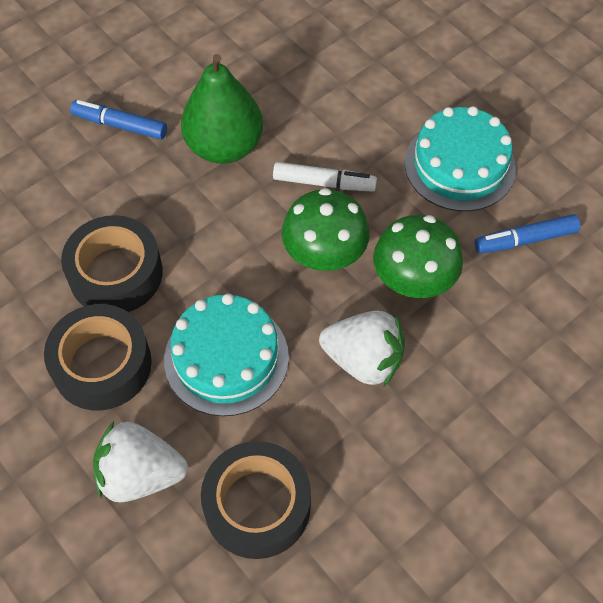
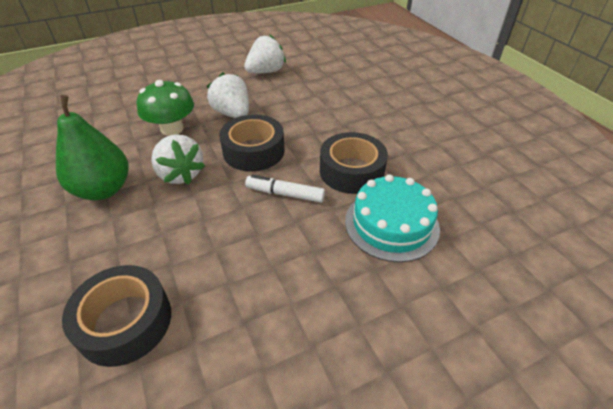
blue marker: [70,100,167,140] [475,214,580,254] = 2 -> none = 0
green mushroom: [281,188,370,271] [373,215,463,298] = 2 -> [137,80,194,136] = 1
turquoise cake: [164,294,289,416] [405,106,516,211] = 2 -> [345,174,440,262] = 1
white strawberry: [93,421,188,502] [319,311,405,386] = 2 -> [151,134,205,185] [207,72,249,118] [244,35,286,73] = 3

